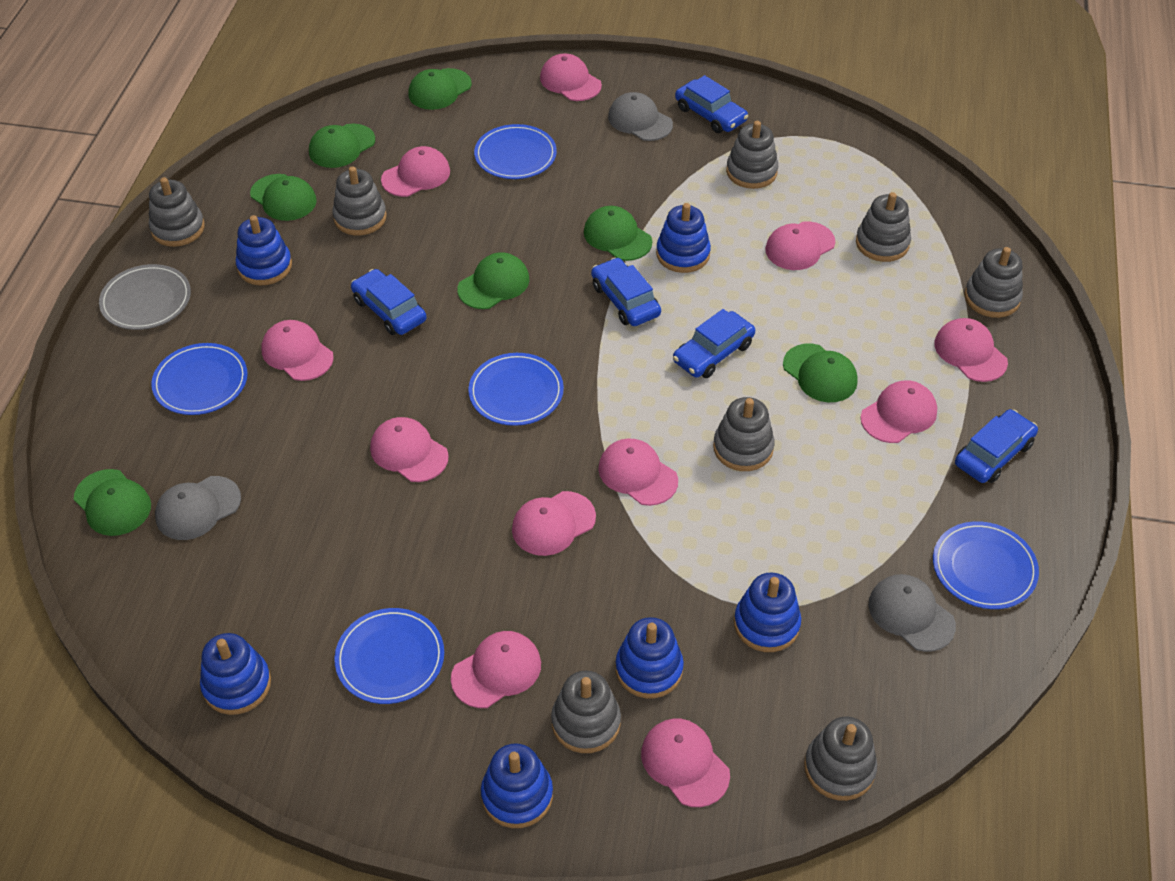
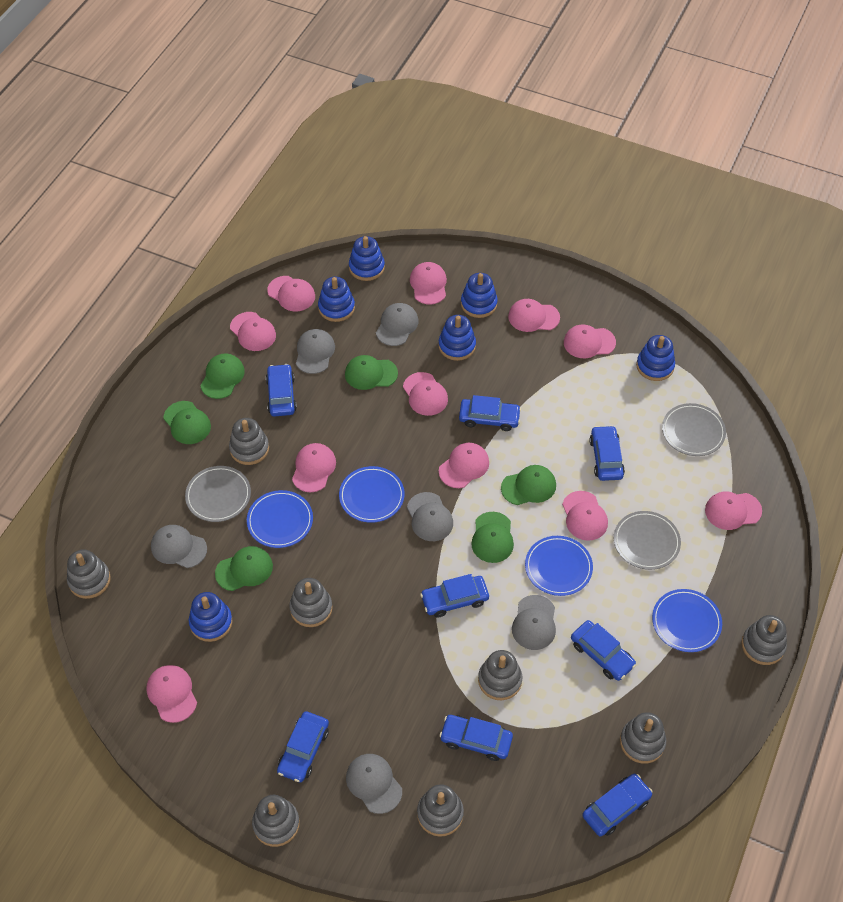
blue car: [351,269,427,335] [591,258,661,326] [673,309,755,378] [675,75,748,133] [955,409,1038,483] = 5 -> [266,364,297,417] [277,711,329,782] [420,574,489,618] [440,715,513,761] [459,395,521,431] [571,620,636,681] [582,774,653,836] [589,425,625,481] = 8
blue plate: [151,343,248,415] [334,608,444,704] [468,353,564,426] [474,124,557,179] [933,521,1039,609] = 5 -> [247,490,313,548] [339,466,405,523] [525,536,593,596] [652,589,722,652] = 4
green cap: [74,469,151,536] [250,174,317,221] [309,124,375,168] [408,68,472,110] [457,252,529,309] [584,206,652,261] [783,344,858,402] = 7 -> [163,401,211,444] [200,353,245,399] [215,546,273,591] [345,355,398,390] [471,512,514,563] [501,465,556,505] = 6
grey cap: [155,476,241,540] [608,92,673,141] [868,574,956,652] = 3 -> [151,525,207,568] [296,329,335,374] [346,754,402,814] [376,303,418,346] [407,492,453,541] [512,595,556,650] = 6
grey plate: [99,264,191,330] = 1 -> [185,466,251,522] [614,511,681,570] [662,403,726,456] = 3

